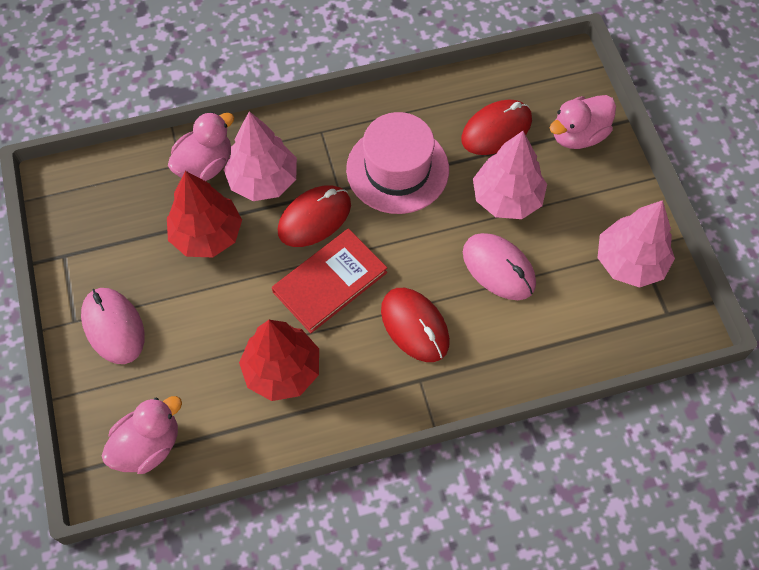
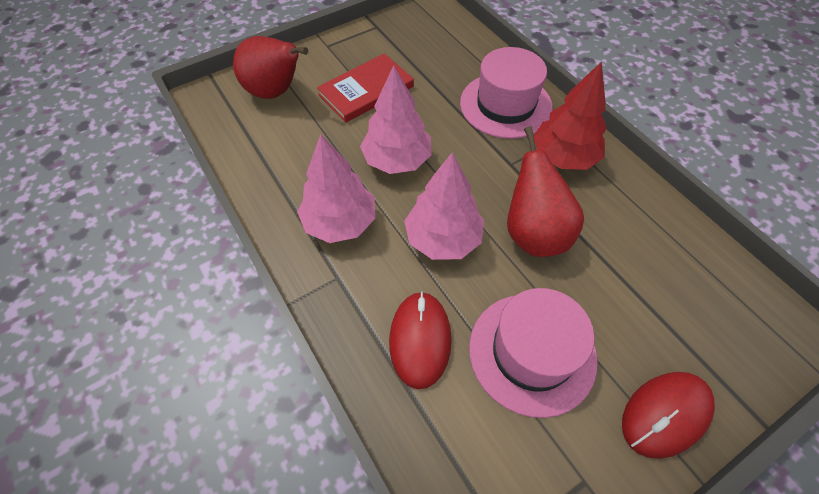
pink duck: [102,396,182,474] [168,112,234,181] [550,95,616,149] = 3 -> none = 0
pink hat: [346,112,449,214] = 1 -> [460,47,553,139] [469,288,597,418] = 2
pink mouse: [81,288,145,364] [463,233,536,300] = 2 -> none = 0
red mouse: [278,185,351,247] [381,288,450,362] [461,99,532,155] = 3 -> [389,292,452,389] [622,372,715,459] = 2
red pear: none = 0 -> [233,36,308,99] [507,126,584,257] = 2
red tree: [167,171,242,257] [239,320,319,401] = 2 -> [534,62,607,170] = 1

